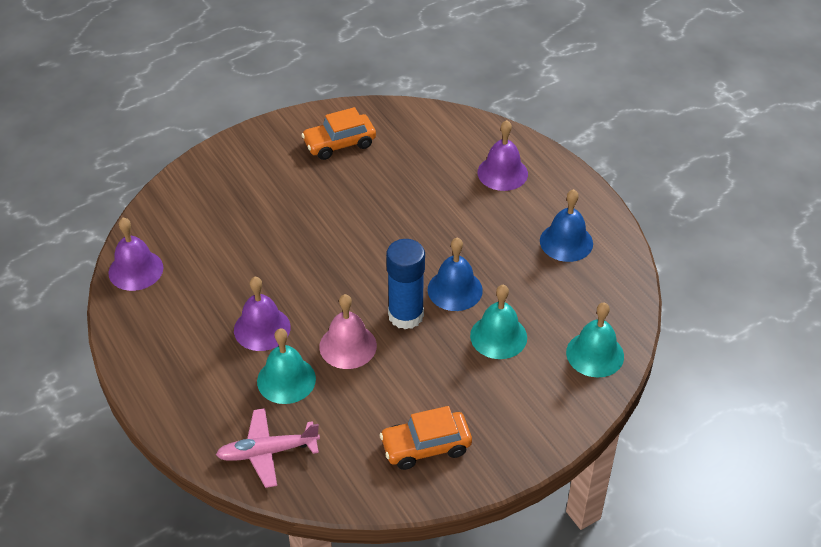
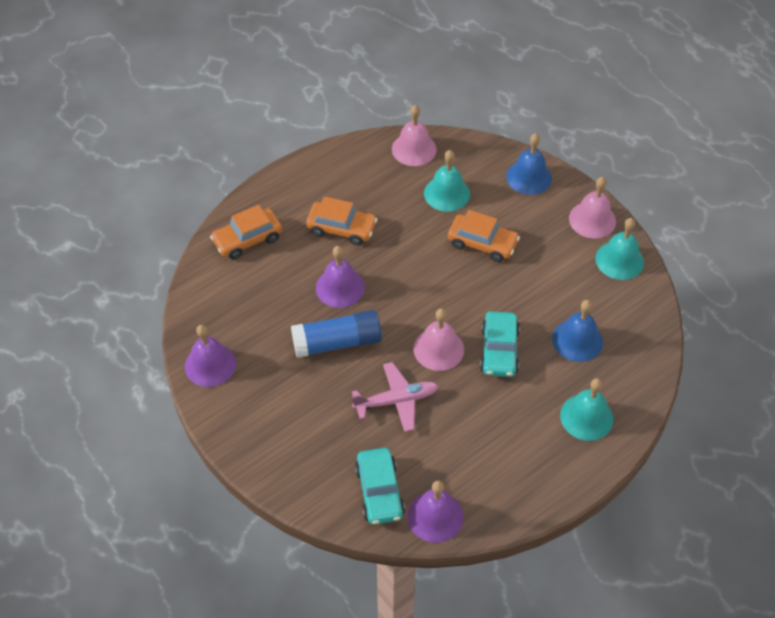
orange car: [301,107,376,160] [379,406,472,470] = 2 -> [210,205,282,259] [306,197,377,246] [448,210,520,262] = 3
pink bell: [319,294,377,369] = 1 -> [392,105,436,166] [413,309,464,371] [569,177,616,239] = 3
turquoise car: none = 0 -> [355,448,405,525] [480,311,520,377] = 2

